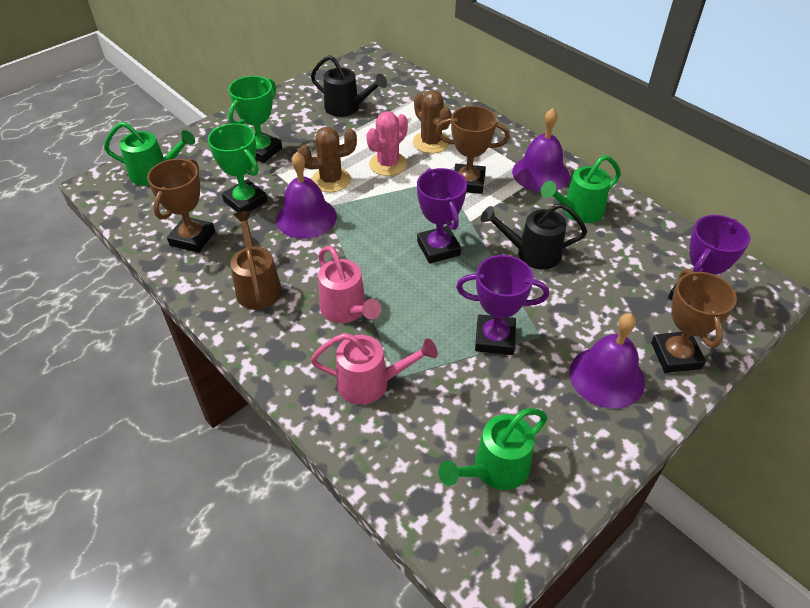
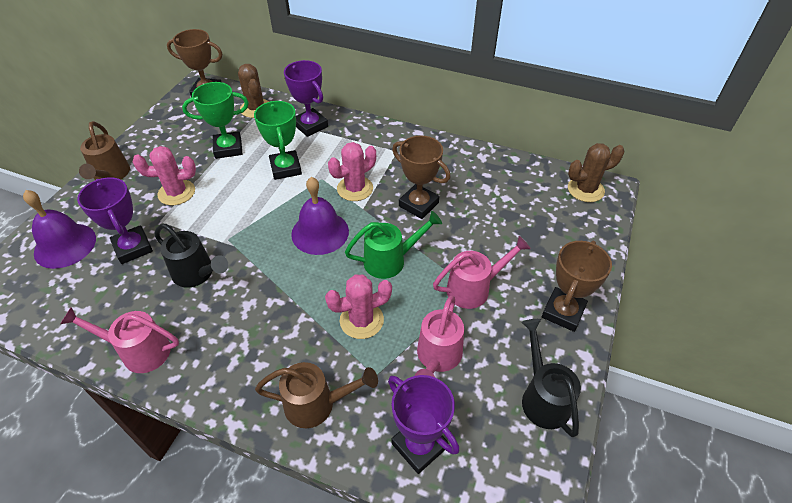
brown watering can: [231,211,282,310] = 1 -> [79,121,130,180] [255,362,378,428] = 2
green watering can: [104,122,195,185] [438,408,547,490] [541,155,621,223] = 3 -> [345,211,442,279] = 1
pink cactus: [366,111,408,176] = 1 -> [133,146,196,205] [325,274,392,339] [328,142,376,201] = 3
pink watering can: [311,333,438,405] [318,246,381,323] = 2 -> [60,307,179,373] [415,296,464,377] [433,236,531,309] = 3
purple bell: [276,152,337,239] [512,108,570,192] [569,313,645,409] = 3 -> [23,190,96,269] [291,177,349,255] = 2

